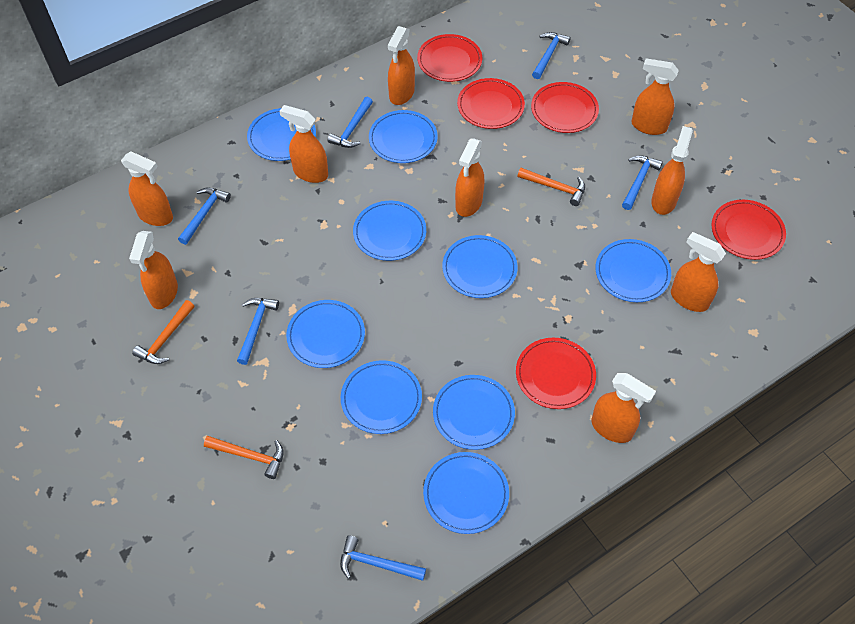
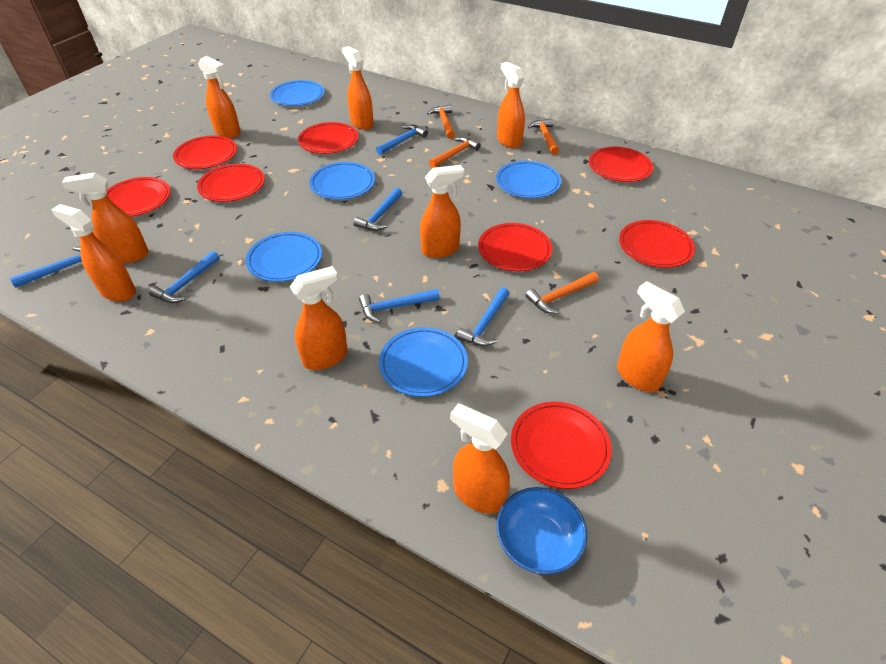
blue bowl: none = 0 -> [497,487,587,575] = 1
blue plate: [247,108,316,161] [286,300,365,368] [341,360,422,434] [353,201,426,261] [369,110,438,163] [423,452,509,534] [433,375,515,450] [442,235,518,298] [596,239,671,302] = 9 -> [246,232,322,282] [270,80,324,106] [309,162,375,200] [379,327,468,397] [496,161,561,198] = 5
orange hammer: [132,300,195,364] [204,436,284,479] [518,168,585,206] = 3 -> [427,105,455,139] [429,137,481,168] [525,272,599,314] [528,119,559,155] = 4
red plate: [417,34,482,82] [457,78,525,129] [516,338,596,409] [531,82,599,133] [711,200,786,260] = 5 -> [107,177,171,217] [173,136,237,169] [197,164,265,202] [298,122,358,154] [478,223,552,271] [511,402,612,489] [589,147,653,182] [619,220,695,268] = 8

